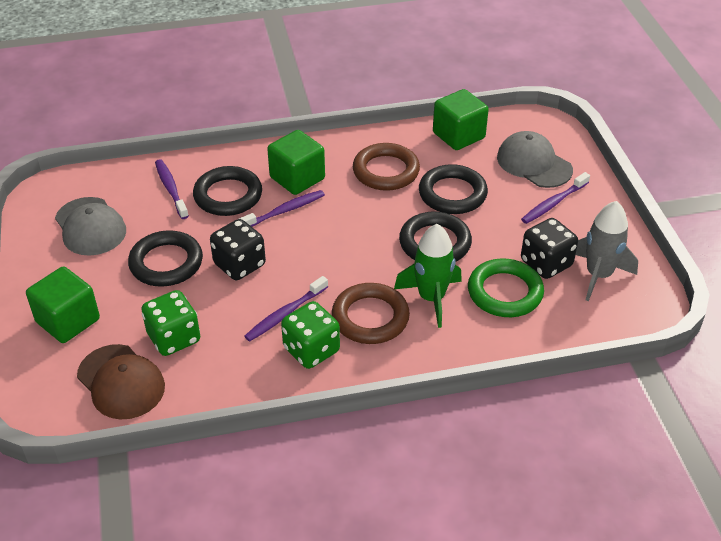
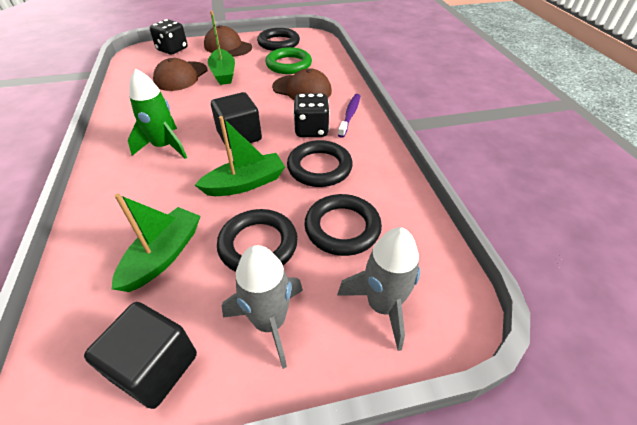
black cube: none = 0 -> [84,302,197,409] [211,92,262,149] = 2
brown cap: [77,344,165,419] = 1 -> [153,58,207,91] [204,25,252,57] [272,68,332,100] = 3
brown ring: [332,283,410,344] [353,143,420,191] = 2 -> none = 0
green boat: none = 0 -> [112,194,201,292] [195,116,285,196] [208,11,235,85] = 3
green cube: [26,267,100,343] [267,130,325,195] [433,89,489,150] = 3 -> none = 0
green dice: [141,290,200,356] [281,301,340,369] = 2 -> none = 0
grey cap: [55,197,126,256] [497,131,573,188] = 2 -> none = 0
grey rocket: [576,201,638,301] = 1 -> [222,245,303,369] [337,227,420,351] = 2
purple toothbrush: [155,159,189,219] [239,190,325,227] [244,276,328,341] [521,172,590,224] = 4 -> [338,94,360,138] = 1

